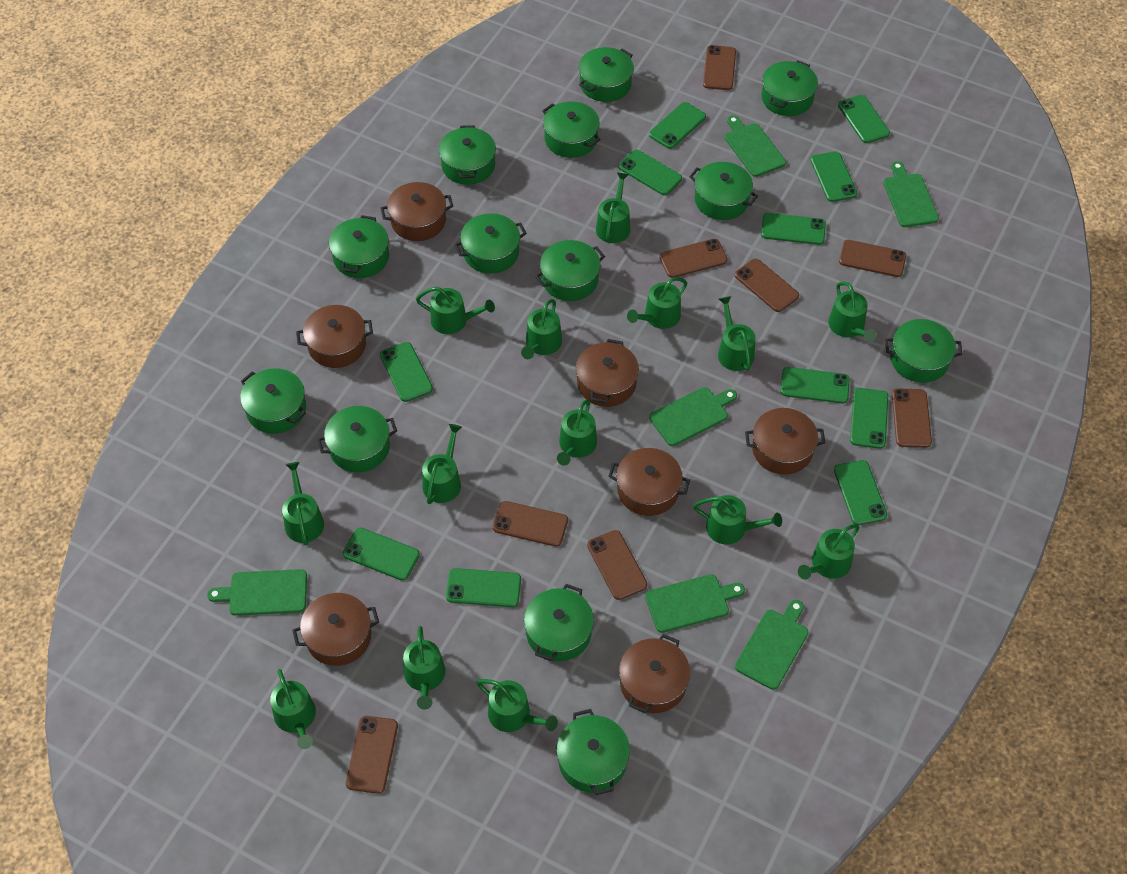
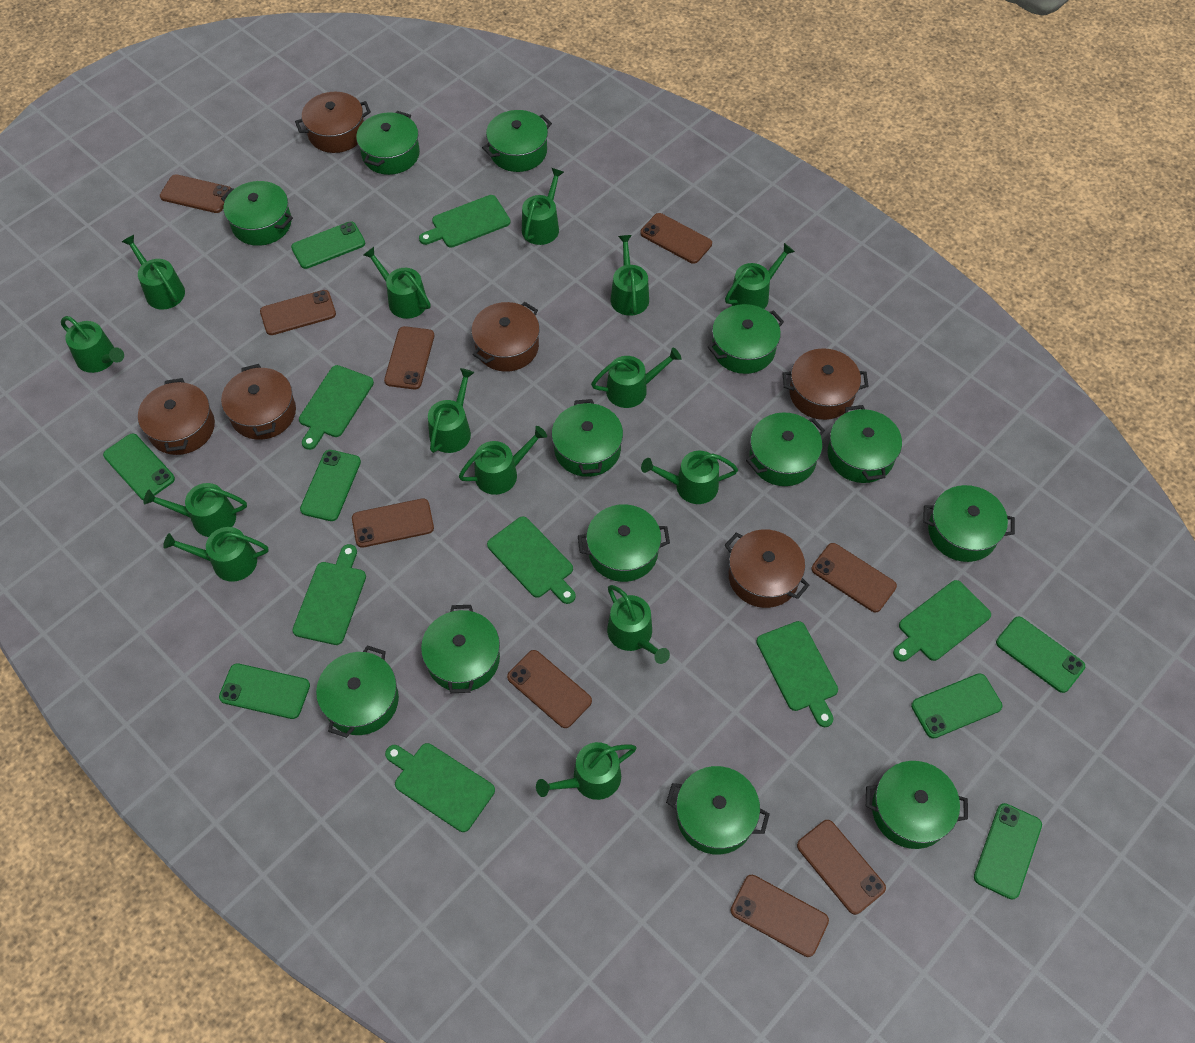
brown phone: [346,716,398,794] [493,501,568,547] [587,530,647,600] [659,239,728,278] [703,45,736,90] [735,259,799,312] [839,240,906,277] [892,388,932,448] = 8 -> [160,174,231,213] [260,290,336,335] [352,498,434,548] [384,326,434,389] [507,650,592,728] [640,213,712,264] [731,875,829,957] [797,820,886,915] [811,543,897,612] = 9
brown pot: [292,593,379,666] [296,305,373,368] [381,182,453,241] [576,339,639,407] [608,448,690,516] [619,634,690,713] [745,408,825,475] = 7 -> [138,378,215,455] [221,364,296,440] [295,92,371,153] [471,302,540,372] [725,529,810,608] [782,348,869,420] = 6
green cutting board: [207,569,307,616] [645,574,745,633] [649,387,737,446] [725,115,786,177] [735,600,808,690] [883,161,939,227] = 6 -> [292,544,366,645] [299,365,374,450] [385,743,495,832] [419,195,510,248] [487,516,576,604] [757,621,838,727] [893,580,991,662] = 7
green phone: [343,527,420,581] [380,342,433,402] [446,568,521,607] [619,150,682,195] [649,102,706,149] [761,213,826,245] [781,367,850,403] [811,151,857,202] [834,460,887,525] [838,95,890,143] [850,388,888,449] = 11 -> [103,433,175,500] [219,663,310,719] [291,221,365,269] [300,450,361,521] [911,673,1002,739] [974,803,1042,900] [996,616,1085,693] = 7

